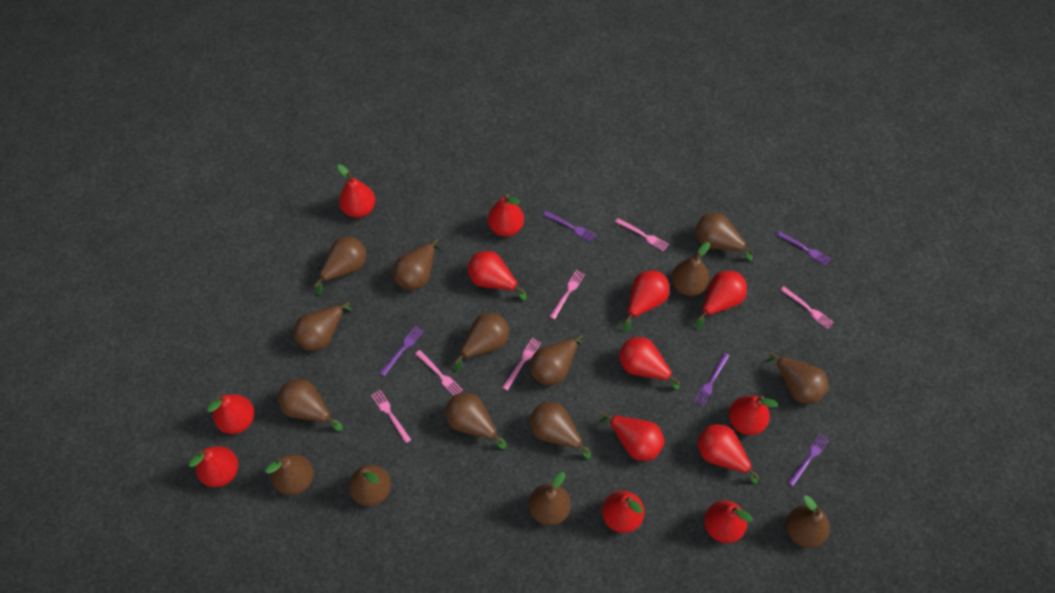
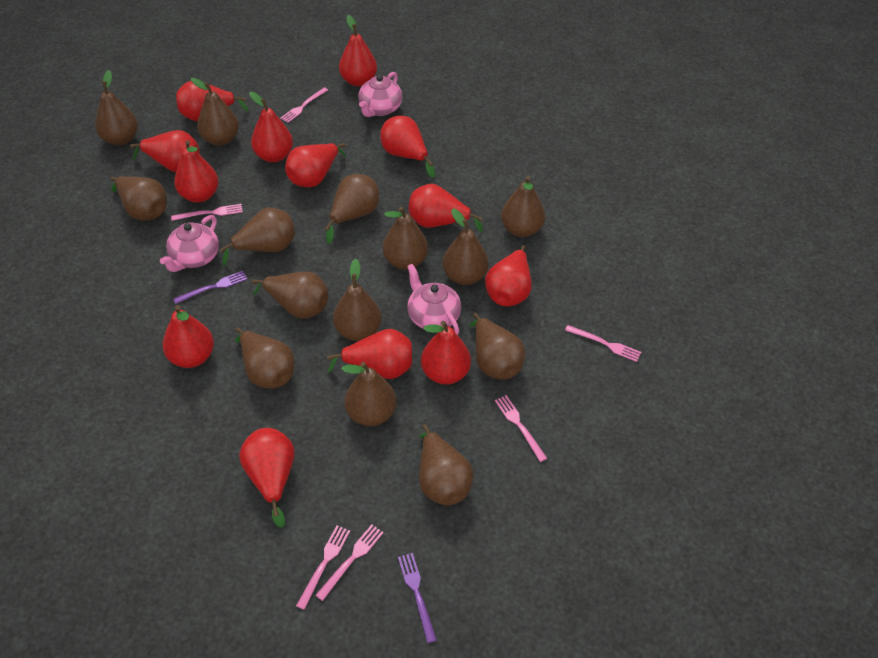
brown pear: [265,454,314,495] [278,379,343,431] [294,301,352,351] [314,237,366,295] [349,464,391,506] [394,238,439,290] [446,393,506,449] [454,313,509,372] [529,472,571,526] [530,334,583,385] [530,402,591,459] [671,242,710,296] [695,213,754,261] [765,353,829,404] [786,495,830,548] = 15 -> [95,70,138,145] [110,176,167,221] [191,78,239,146] [220,208,295,266] [235,327,295,389] [252,272,329,319] [325,174,379,244] [333,259,382,341] [342,362,396,426] [383,207,428,270] [419,424,473,505] [442,208,489,285] [469,313,525,380] [501,176,545,237] = 14
pink teapot: none = 0 -> [160,215,219,272] [358,72,403,117] [407,264,461,335] = 3
purple fork: [380,326,424,376] [543,211,596,242] [694,353,729,407] [776,231,831,266] [787,434,829,487] = 5 -> [173,271,247,304] [398,553,437,643] = 2

